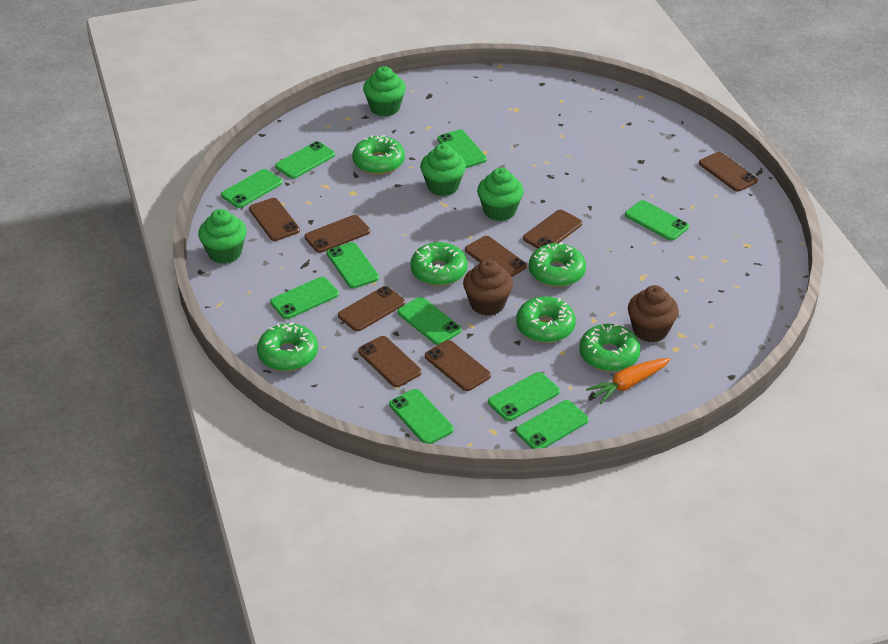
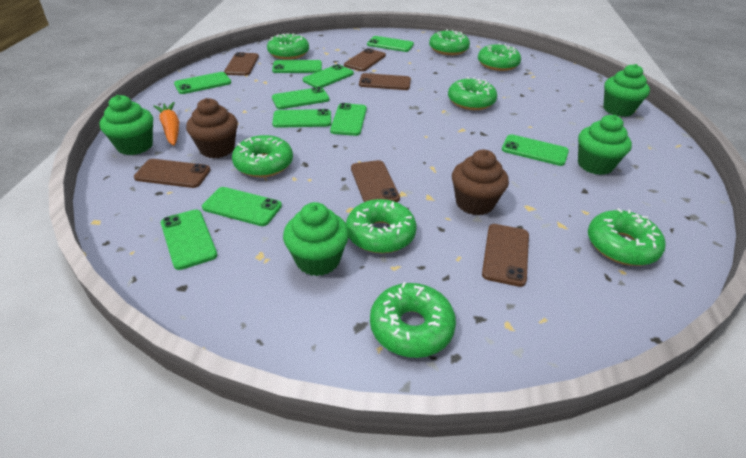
brown phone: [249,198,300,241] [304,215,370,253] [338,286,405,331] [358,336,422,387] [425,340,491,391] [465,236,527,277] [523,210,582,249] [699,152,758,191] = 8 -> [134,159,211,188] [224,52,259,76] [344,48,386,71] [351,160,400,202] [359,73,411,90] [482,224,529,287] = 6
green donut: [257,322,318,371] [352,135,405,174] [410,242,468,286] [516,296,576,343] [529,242,586,287] [579,323,641,372] = 6 -> [232,135,293,177] [267,33,309,60] [346,199,417,253] [370,282,456,358] [429,29,470,55] [448,77,497,110] [478,43,521,71] [588,208,665,266] = 8

